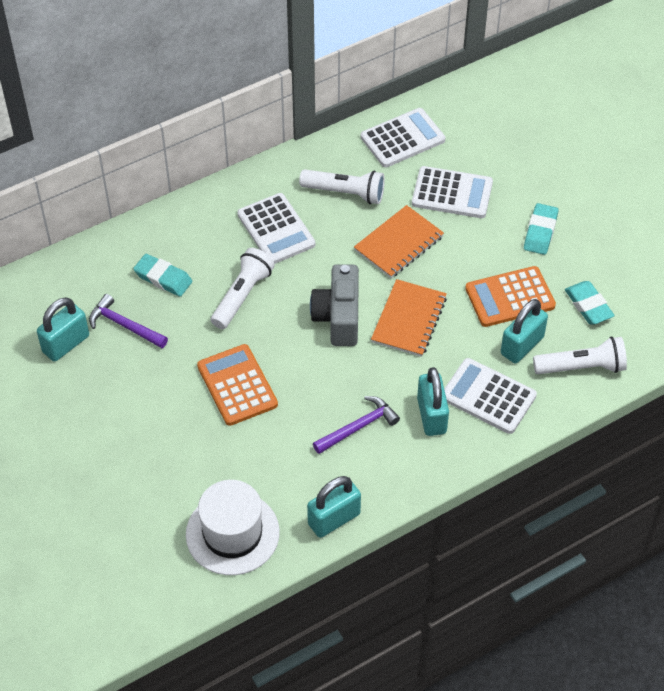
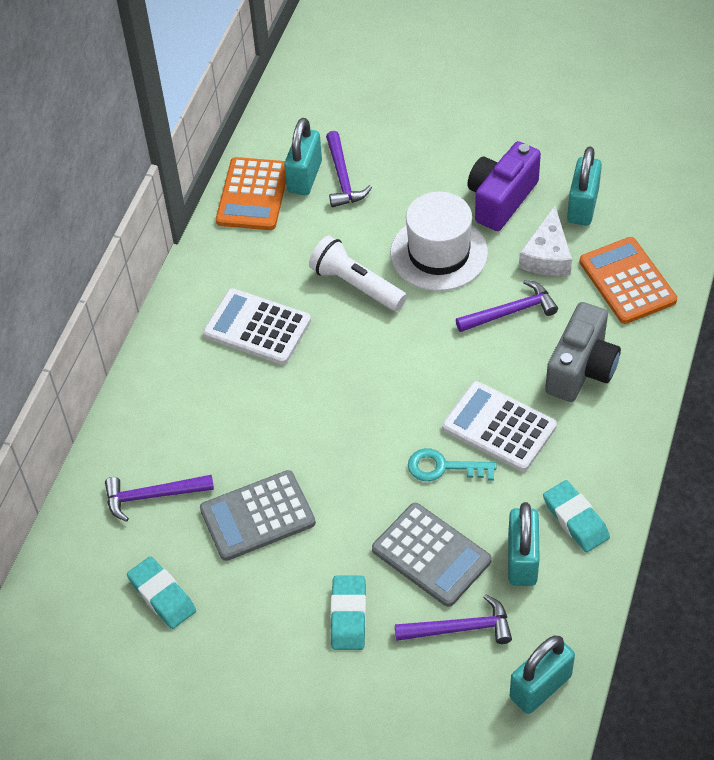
grey calculator: none = 0 -> [200,470,316,561] [372,503,492,607] = 2
orange notebook: [354,205,444,278] [371,279,447,357] = 2 -> none = 0
purple camera: none = 0 -> [467,141,541,231] = 1
purple hammer: [89,294,168,348] [313,396,400,454] = 2 -> [105,475,214,522] [326,131,372,207] [395,594,512,644] [456,280,558,332] = 4
turquoise key: none = 0 -> [408,448,496,481] = 1
white calculator: [237,193,315,264] [361,108,445,167] [412,166,493,218] [444,358,537,434] = 4 -> [203,288,311,365] [442,381,557,472] = 2
white cheese: none = 0 -> [519,206,572,276] = 1
white flashlight: [211,248,275,329] [299,169,385,204] [533,337,627,374] = 3 -> [309,236,407,311] = 1

